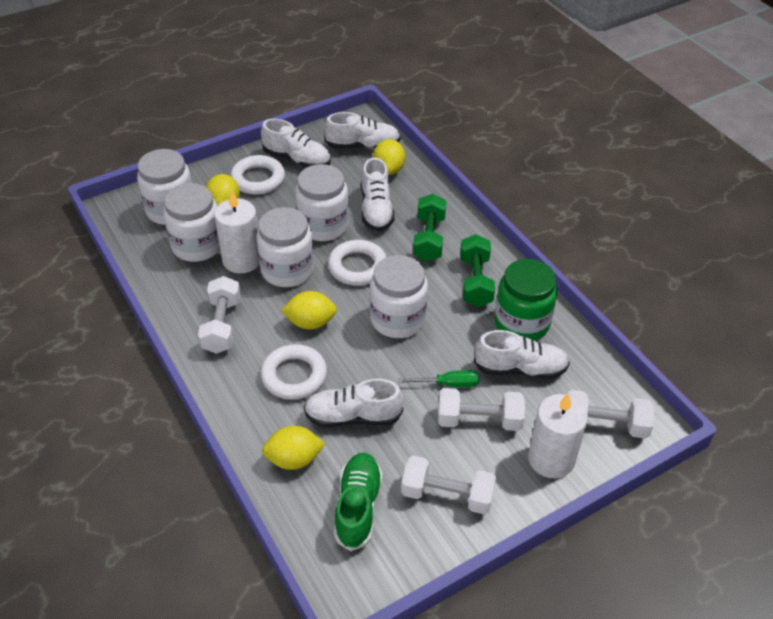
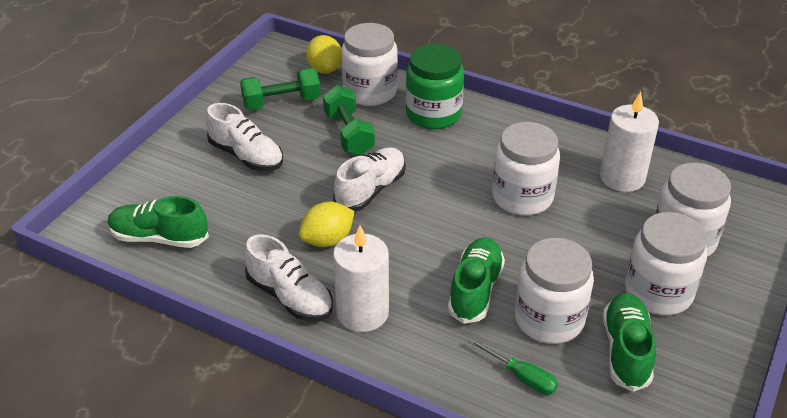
green shoe: [334,453,383,551] = 1 -> [108,196,209,248] [448,237,505,324] [603,293,656,392] = 3
white dumbbell: [198,276,241,354] [401,456,496,515] [438,388,525,431] [567,390,655,438] = 4 -> none = 0
white ring: [231,155,285,195] [261,344,327,400] [328,240,386,286] = 3 -> none = 0
white shoe: [261,119,331,168] [304,379,404,427] [324,112,401,149] [361,158,395,231] [474,330,570,379] = 5 -> [206,103,283,171] [244,234,333,321] [333,147,406,212] = 3
yellow lemon: [206,174,240,206] [262,426,325,470] [281,291,337,330] [373,139,406,175] = 4 -> [299,202,355,247] [306,35,342,74] = 2

